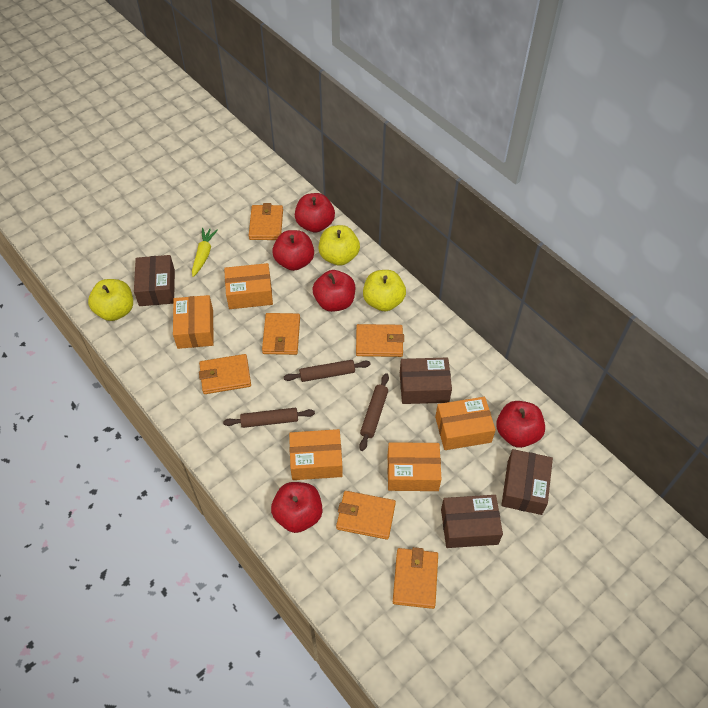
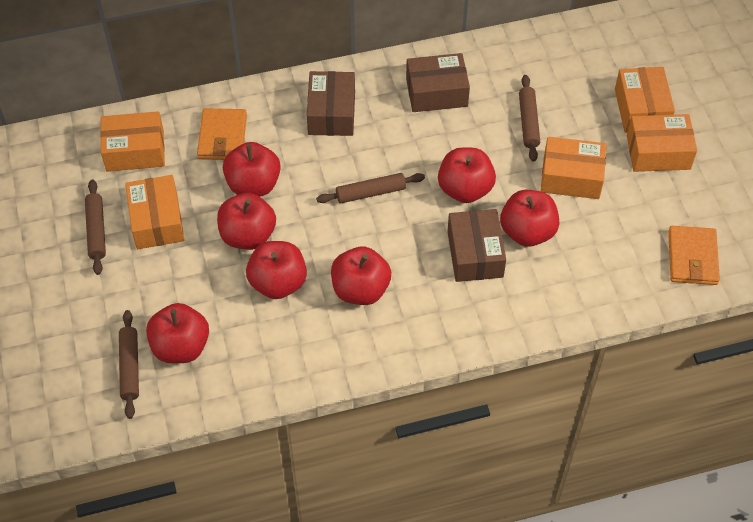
brown box: [134,255,175,306] [400,358,452,404] [441,495,503,548] [501,449,553,515] = 4 -> [307,71,355,136] [406,53,470,112] [447,209,506,282] = 3
brown rolling pin: [223,408,315,428] [284,360,371,382] [359,373,389,451] = 3 -> [85,180,106,275] [119,310,139,419] [316,173,425,203] [519,75,540,162] = 4
orange wallet: [199,354,251,394] [249,203,283,240] [262,313,300,355] [336,491,396,540] [356,324,404,357] [393,547,438,609] = 6 -> [197,108,247,160] [668,226,720,285] = 2
red apple: [271,482,323,533] [272,230,314,271] [295,193,335,232] [313,270,355,312] [496,401,545,448] = 5 -> [146,303,209,363] [217,193,276,250] [223,142,281,197] [246,241,307,299] [331,247,391,305] [438,147,496,203] [500,190,559,247] = 7
yellow apple: [88,279,133,321] [318,225,360,266] [363,270,406,311] = 3 -> none = 0
yellow carrot: [192,228,218,277] = 1 -> none = 0

